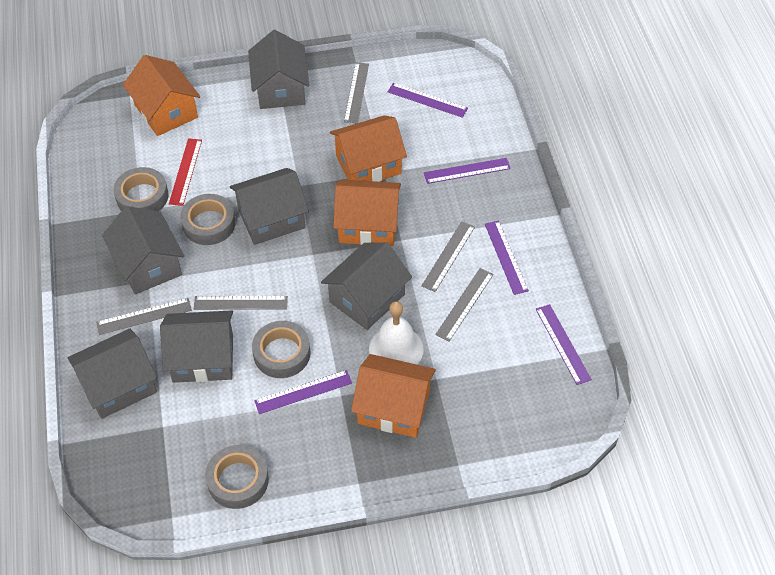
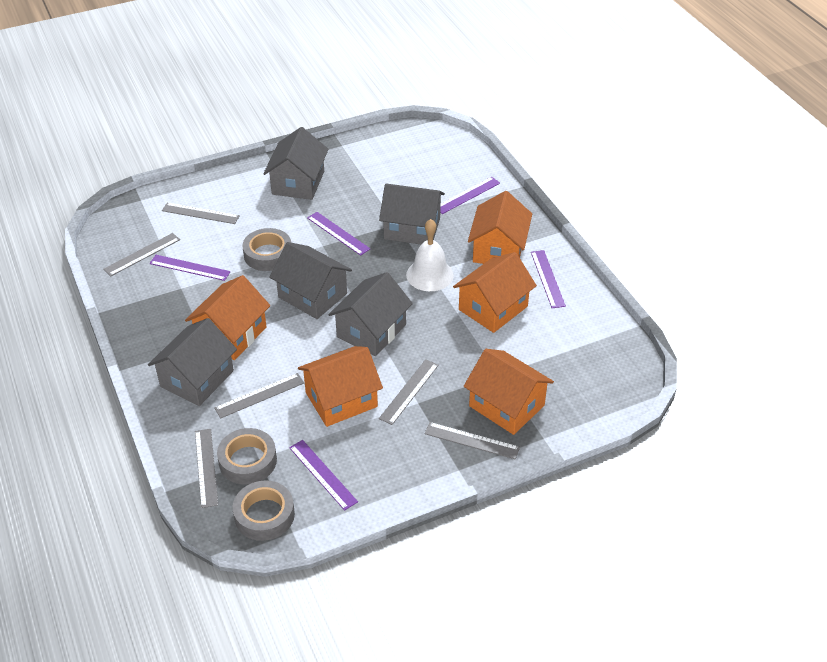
grey house: [68,329,157,419] [102,206,184,294] [160,310,233,383] [230,168,309,245] [248,30,309,109] [321,242,412,330] = 6 -> [148,318,237,406] [263,127,329,200] [269,242,352,319] [328,272,413,356] [379,183,445,244] = 5
grey ruler: [96,298,192,335] [194,296,288,310] [344,62,369,123] [422,221,475,292] [435,268,494,341] = 5 -> [103,233,180,276] [162,203,240,224] [195,429,218,508] [214,373,304,418] [379,359,439,425] [424,422,520,459] = 6
grey tape: [113,167,169,211] [180,194,236,245] [205,445,269,509] [252,321,311,378] = 4 -> [217,428,277,484] [233,481,295,541] [242,228,291,271] = 3
orange house: [123,55,200,136] [330,115,407,182] [333,180,401,246] [351,354,436,438] = 4 -> [185,275,270,360] [298,346,383,427] [453,252,537,333] [464,349,554,435] [468,191,532,264] = 5
red ruler: [169,138,202,206] = 1 -> none = 0

